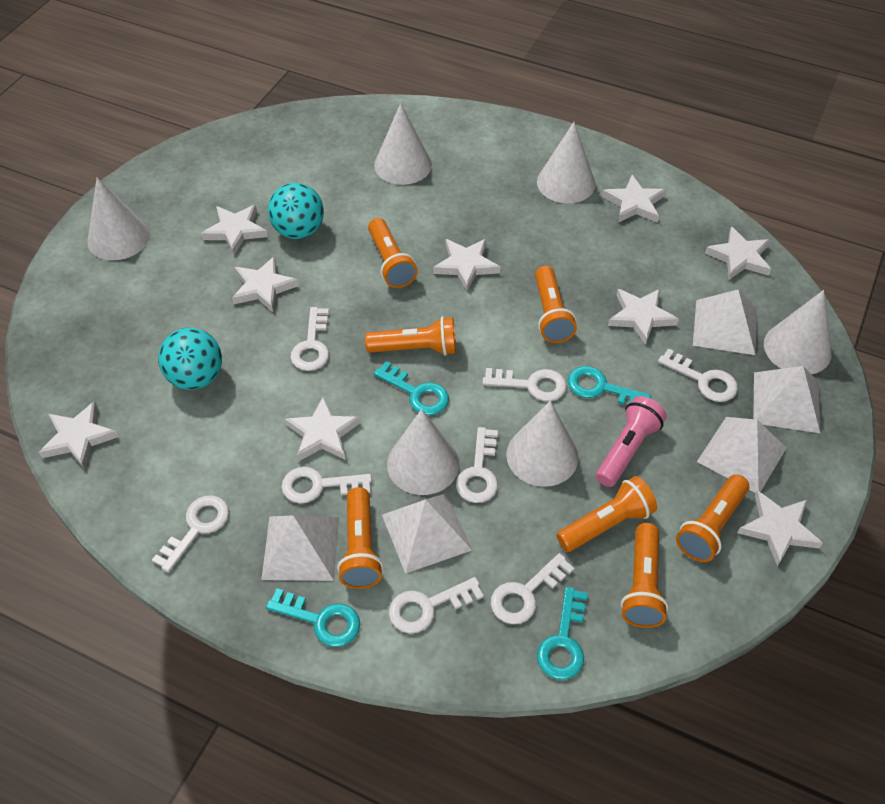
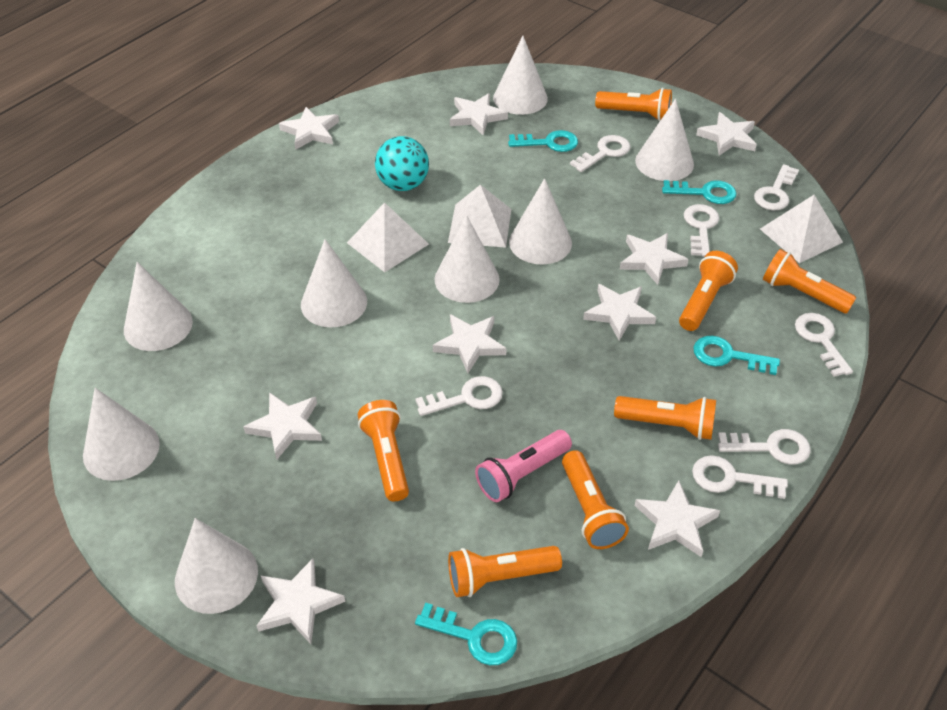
turquoise ball: [158,328,222,390] [268,183,324,239] = 2 -> [375,136,429,191] = 1
white cone: [87,177,150,260] [374,103,432,185] [387,409,459,495] [506,401,579,487] [537,122,595,203] [764,290,832,374] = 6 -> [83,388,160,481] [124,262,193,351] [175,518,258,614] [301,239,367,327] [435,215,500,303] [493,36,548,115] [509,178,572,264] [635,99,694,181] = 8
white key: [152,495,229,573] [282,467,372,504] [290,307,329,371] [389,577,484,633] [456,427,498,503] [483,368,567,401] [491,553,574,624] [658,348,738,402] = 8 -> [416,376,503,416] [570,135,630,172] [684,204,719,257] [692,455,788,499] [718,429,811,465] [754,164,799,210] [795,313,853,377] = 7
white pyramid: [261,515,339,581] [382,493,472,574] [693,289,757,355] [697,417,787,493] [753,366,820,433] = 5 -> [347,202,429,272] [448,185,511,248] [760,195,843,263] = 3

